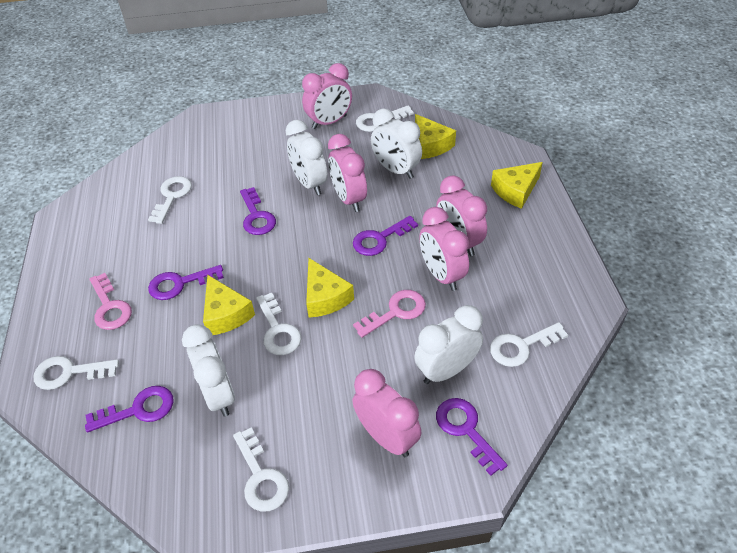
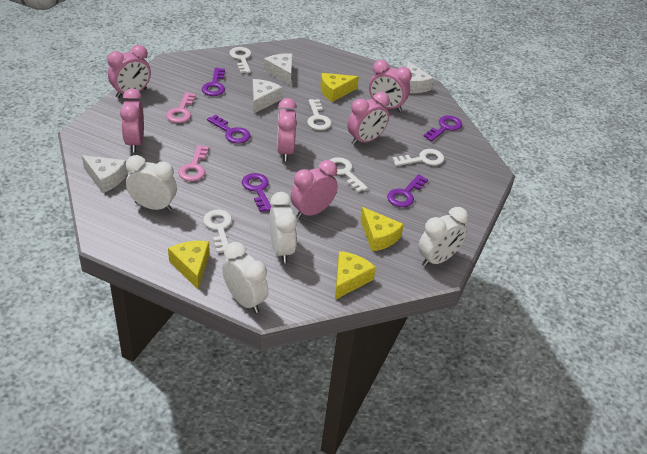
pink clock: [302,63,352,129] [328,134,367,212] [352,369,421,457] [419,207,469,291] [436,175,487,256] = 5 -> [107,45,151,98] [120,89,144,153] [277,98,297,161] [291,160,338,219] [347,92,390,145] [369,60,412,112] = 6
white cheese: none = 0 -> [82,155,127,193] [253,79,283,113] [264,53,292,86] [407,61,434,93] = 4
white key: [34,356,119,390] [148,176,192,224] [233,427,289,512] [256,293,301,355] [356,105,414,132] [490,322,568,367] = 6 -> [203,210,232,253] [229,47,251,73] [307,99,332,130] [330,157,368,192] [392,149,444,166] = 5

